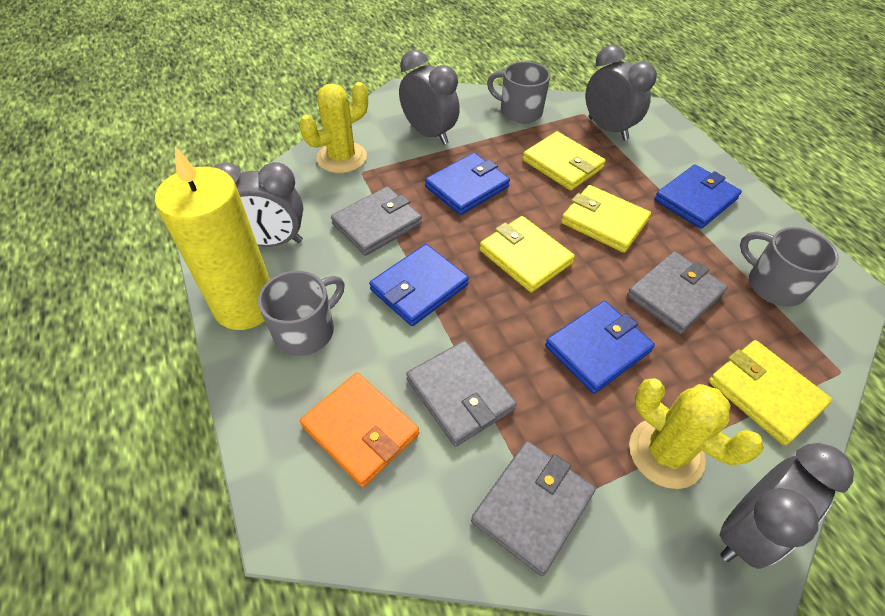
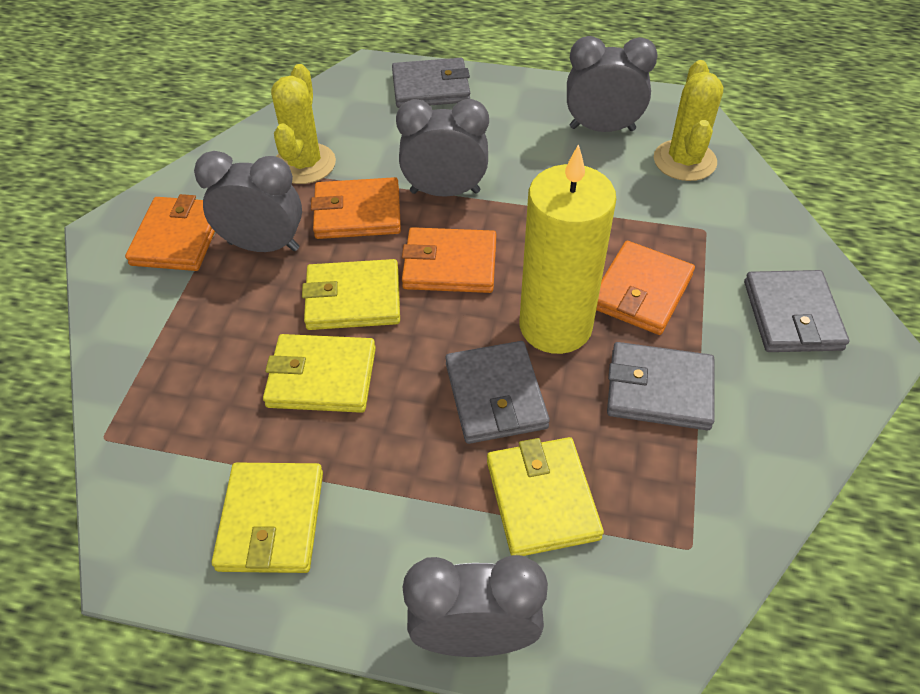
blue wallet: [369,244,469,326] [425,153,510,215] [545,301,655,394] [654,164,742,229] = 4 -> none = 0
grey mug: [258,271,345,356] [487,61,550,124] [740,227,839,307] = 3 -> none = 0
orange wallet: [300,373,419,487] = 1 -> [125,194,215,271] [311,177,401,239] [402,227,497,293] [596,241,695,335] = 4

